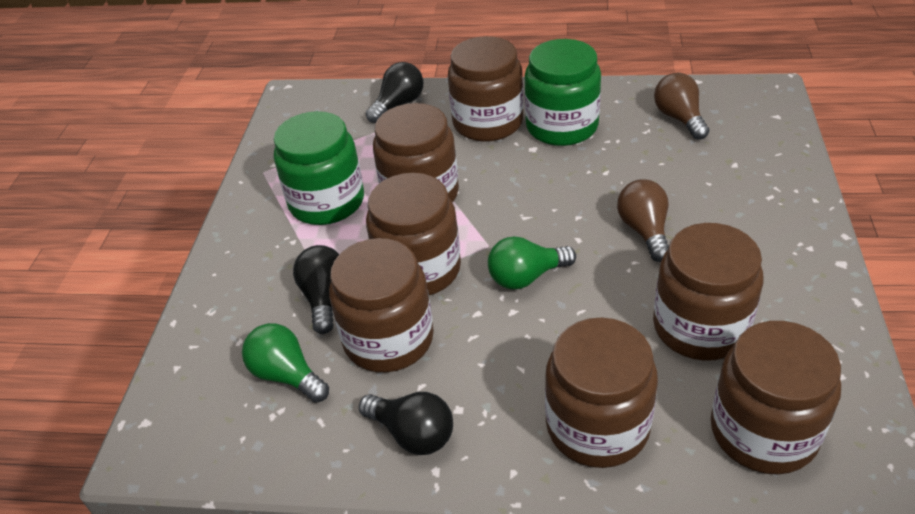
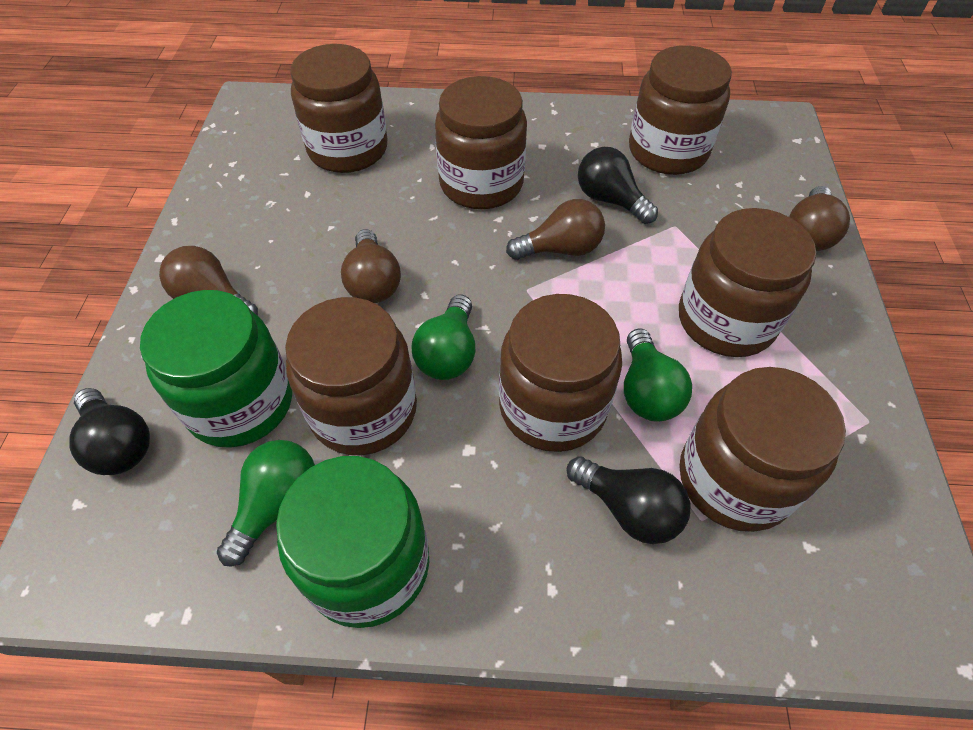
brown light bulb: [617,179,669,262] [654,73,709,140] = 2 -> [159,246,258,316] [341,229,401,303] [506,199,605,260] [789,186,850,251] = 4
green light bulb: [242,323,329,403] [488,236,576,290] = 2 -> [217,440,315,566] [411,295,475,380] [624,328,692,422] = 3

